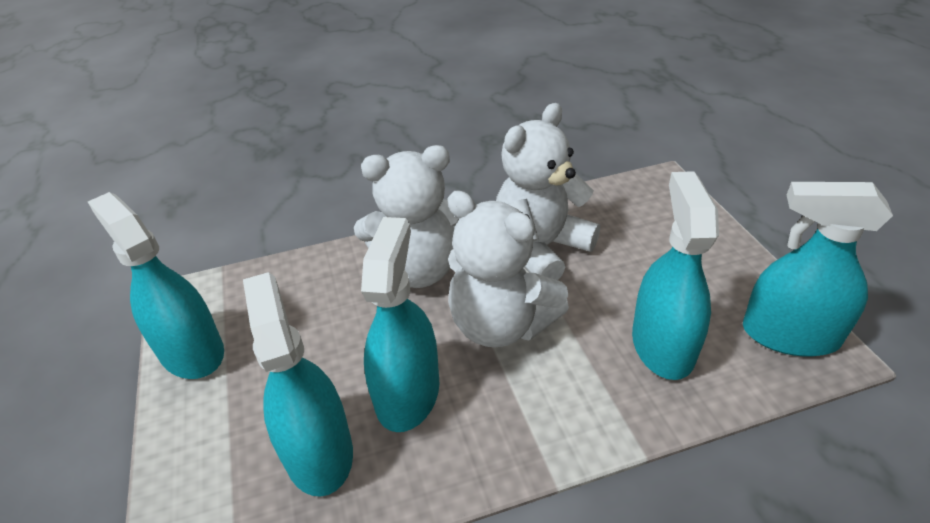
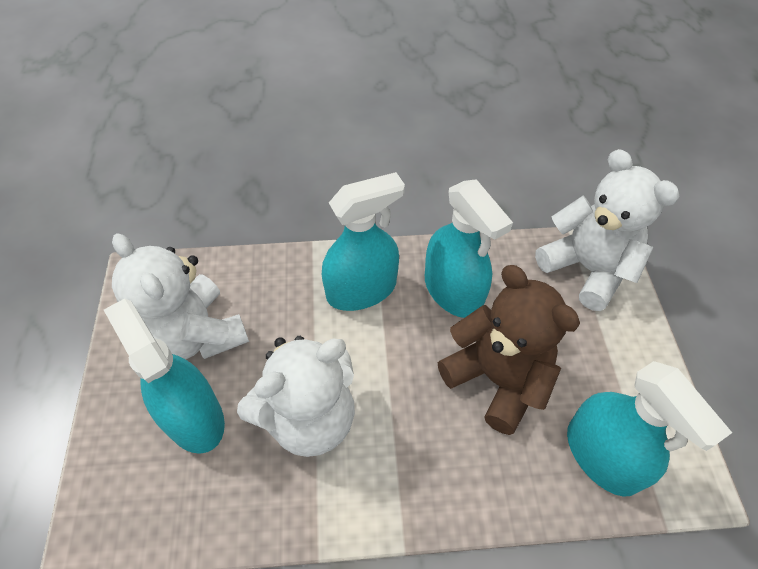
brown teddy bear: none = 0 -> [438,265,580,435] = 1
turquoise spray bottle: [88,192,224,379] [243,272,353,497] [361,217,440,432] [632,171,719,380] [743,182,893,357] = 5 -> [104,298,225,454] [322,172,405,311] [425,179,513,318] [567,361,732,497] = 4

